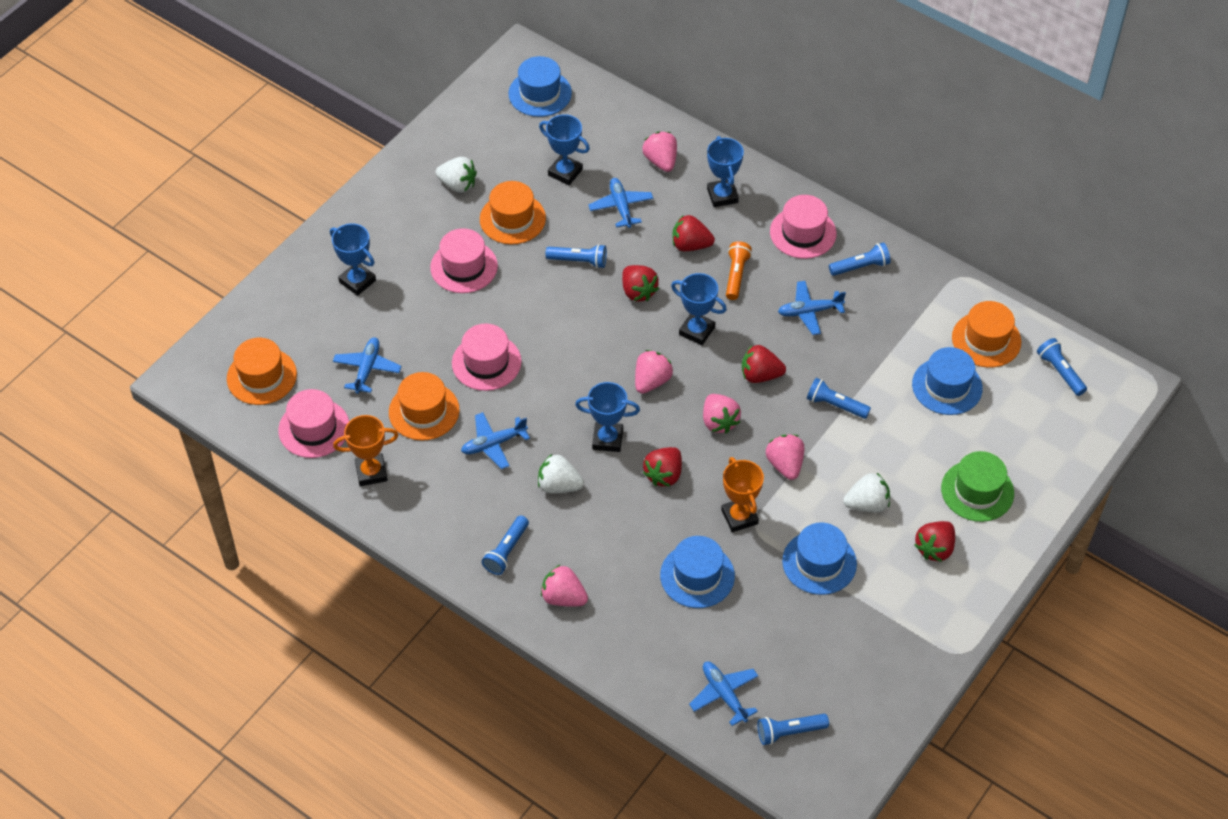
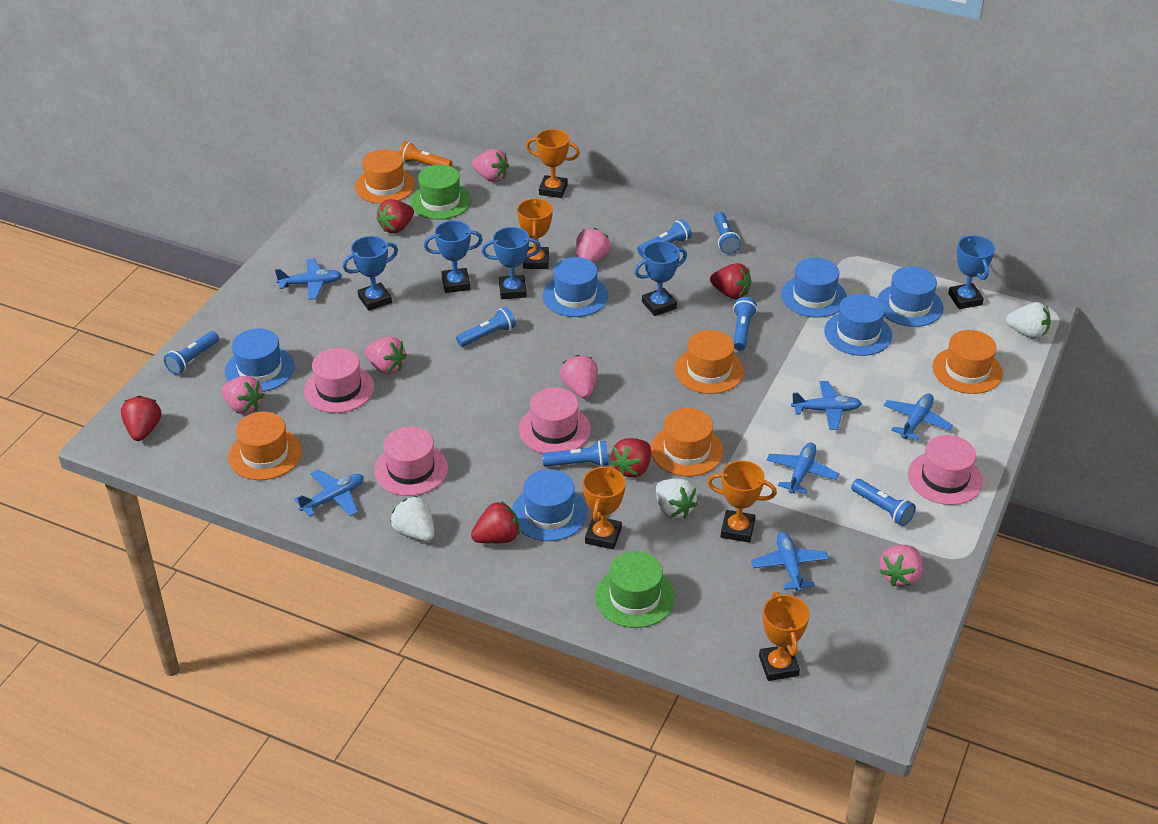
blue flashlight: [482,516,529,575] [545,244,607,268] [757,714,829,745] [807,378,871,419] [829,242,891,276] [1037,338,1087,396] = 6 -> [164,331,219,375] [456,307,516,347] [542,441,609,467] [637,219,692,256] [714,212,741,254] [733,297,757,351] [851,479,916,526] = 7
blue hat: [508,56,572,117] [660,536,735,608] [782,523,857,595] [912,347,983,415] = 4 -> [225,329,295,392] [512,469,587,541] [543,257,608,317] [781,258,847,318] [824,294,892,356] [877,266,944,327] = 6
blue plane: [333,337,402,394] [461,412,530,469] [588,178,653,228] [689,662,758,726] [778,281,846,335] = 5 -> [275,258,342,300] [294,469,364,517] [751,532,829,592] [766,443,839,494] [791,381,862,430] [883,394,953,441] = 6
green hat: [941,451,1014,522] = 1 -> [410,165,471,220] [595,551,675,628] = 2
orange hat: [227,338,297,405] [389,372,460,441] [480,181,546,244] [952,301,1021,368] = 4 -> [228,412,302,480] [355,149,415,204] [651,408,723,476] [674,330,744,394] [932,330,1003,394] = 5
orange trophy: [333,415,398,486] [721,457,764,532] = 2 -> [517,198,553,269] [526,129,580,198] [583,465,626,550] [707,460,777,543] [759,592,810,681] = 5
pink strawberry: [541,565,588,606] [635,350,673,394] [642,132,677,172] [703,394,741,434] [766,435,804,480] = 5 -> [222,376,264,414] [365,336,407,374] [472,149,509,182] [560,355,598,399] [576,228,610,263] [879,545,923,587] = 6

